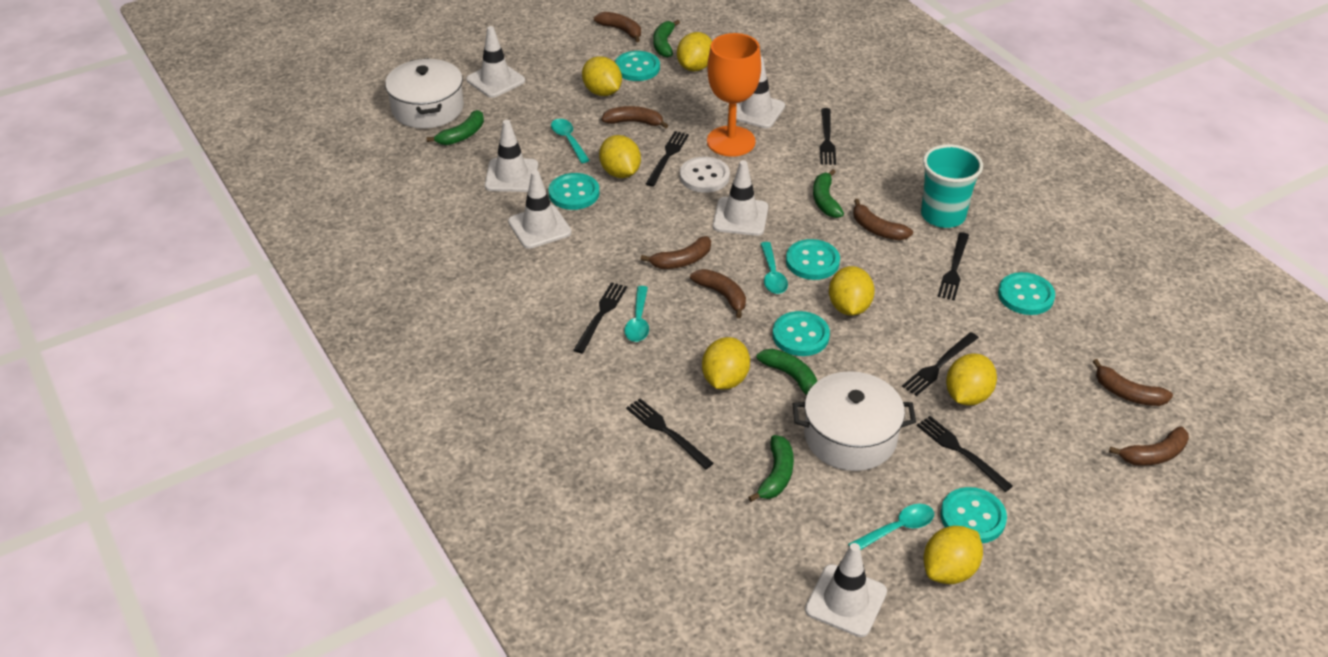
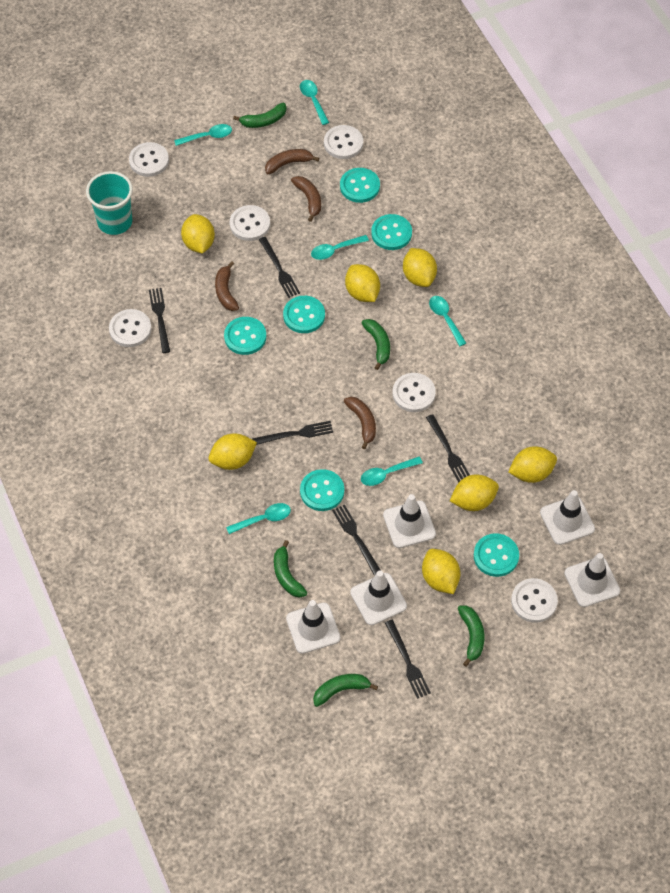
black fork: [574,282,627,353] [626,399,713,469] [646,131,689,187] [820,108,836,165] [902,332,979,396] [917,416,1013,492] [938,232,969,301] = 7 -> [149,288,170,353] [252,421,333,445] [259,237,300,298] [332,504,380,575] [385,620,431,699] [426,414,470,482] = 6
brown banana: [594,12,641,42] [601,106,669,129] [641,236,711,269] [690,269,746,318] [853,199,913,240] [1093,359,1173,406] [1109,426,1189,466] = 7 -> [215,261,239,311] [265,149,319,174] [291,176,321,222] [344,397,376,449] = 4
orange goblet: [707,33,761,157] = 1 -> none = 0
turquoise spoon: [551,119,590,163] [625,286,649,342] [761,242,788,294] [848,504,934,550] = 4 -> [174,124,232,146] [226,503,291,534] [300,80,329,125] [311,235,369,260] [361,457,423,486] [429,296,466,346] = 6
white button: [680,157,730,193] = 1 -> [109,309,152,347] [129,142,169,177] [230,205,270,241] [324,125,363,159] [393,373,436,412] [511,578,558,623] = 6
white pot: [385,58,464,129] [793,371,916,471] = 2 -> none = 0
white traffic cone: [466,26,525,98] [485,120,538,192] [508,170,572,249] [713,160,768,236] [736,56,785,128] [805,543,887,637] = 6 -> [286,600,341,654] [350,570,407,625] [383,494,436,548] [540,490,595,545] [564,553,620,607] = 5

